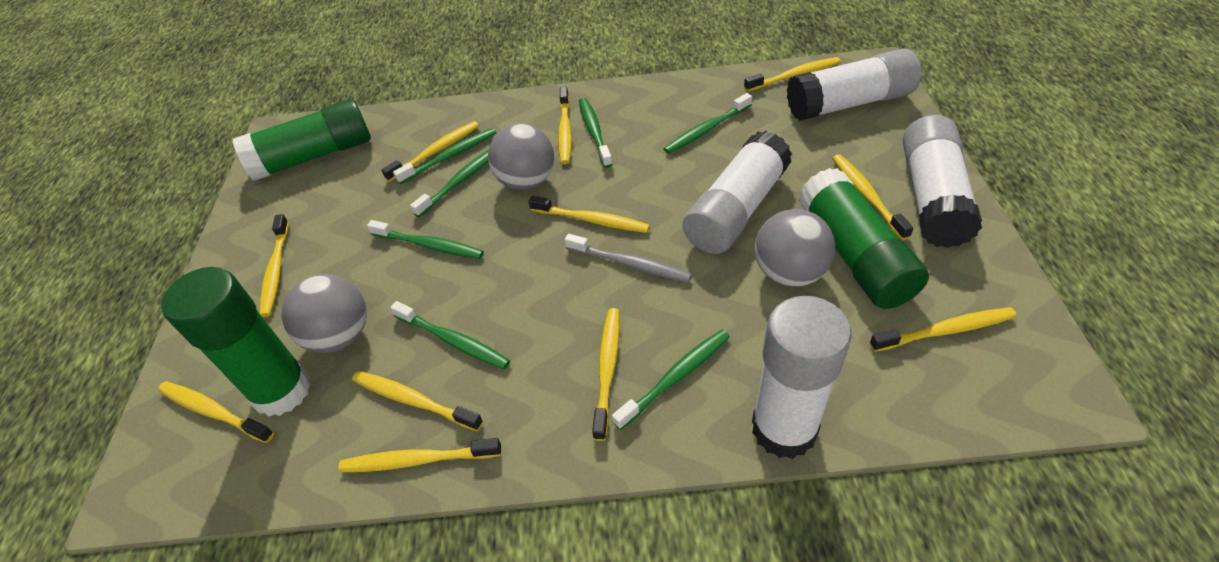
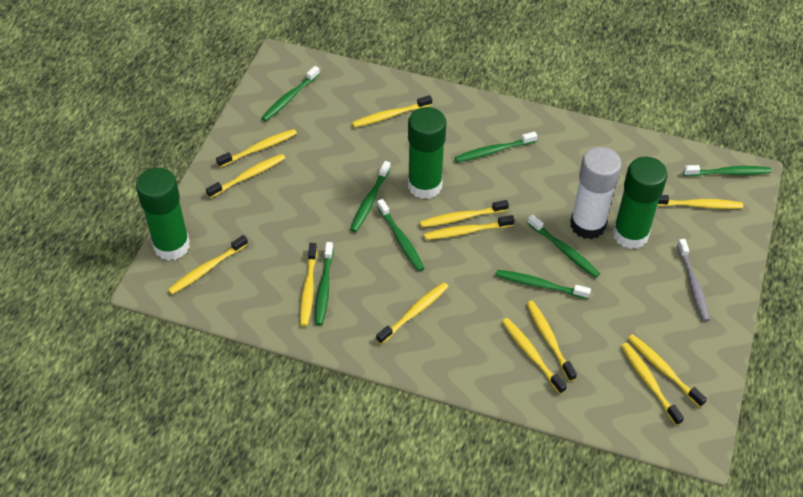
green toothbrush: [367,220,484,259] [390,301,510,369] [393,128,496,184] [410,150,489,217] [579,98,613,168] [612,329,730,430] [664,93,752,154] = 7 -> [261,66,320,121] [315,242,333,325] [350,161,391,232] [377,199,425,272] [454,132,537,162] [496,270,591,299] [528,215,600,278] [683,165,771,176] = 8
grey ball: [281,274,367,353] [488,123,554,190] [755,209,835,287] = 3 -> none = 0
white glue stick: [683,131,792,254] [752,296,852,459] [787,49,921,121] [903,115,982,248] = 4 -> [570,147,622,239] = 1
yellow toothbrush: [158,381,274,443] [260,214,289,317] [338,438,501,472] [352,371,483,431] [381,121,479,182] [529,196,650,233] [558,87,572,164] [592,308,620,441] [744,57,841,92] [832,154,914,240] [870,307,1016,352] = 11 -> [168,235,248,294] [206,154,285,198] [216,129,297,167] [300,243,317,326] [352,95,432,128] [376,282,448,344] [420,200,509,228] [424,215,515,240] [502,318,567,394] [526,301,577,382] [621,343,684,426] [628,334,707,407] [657,195,743,209] = 13

